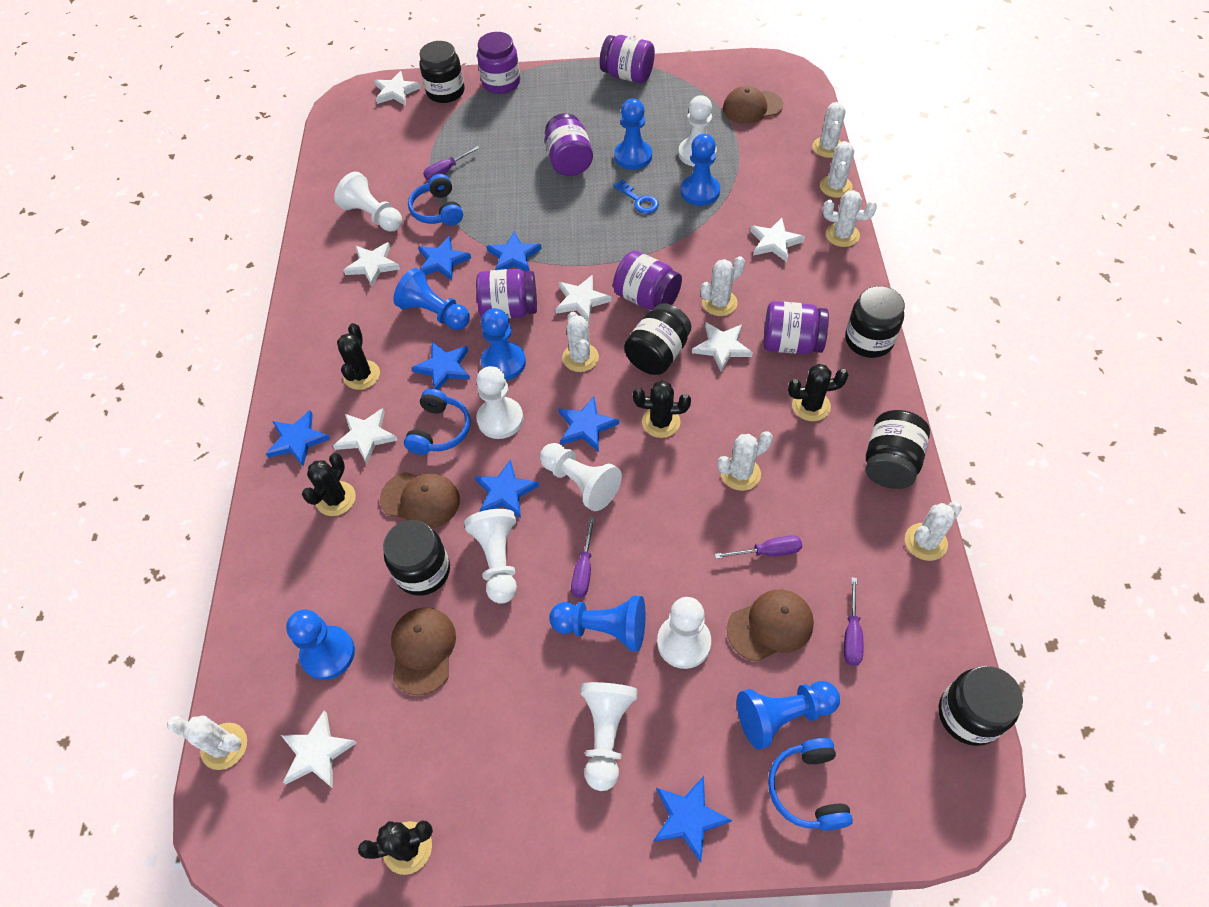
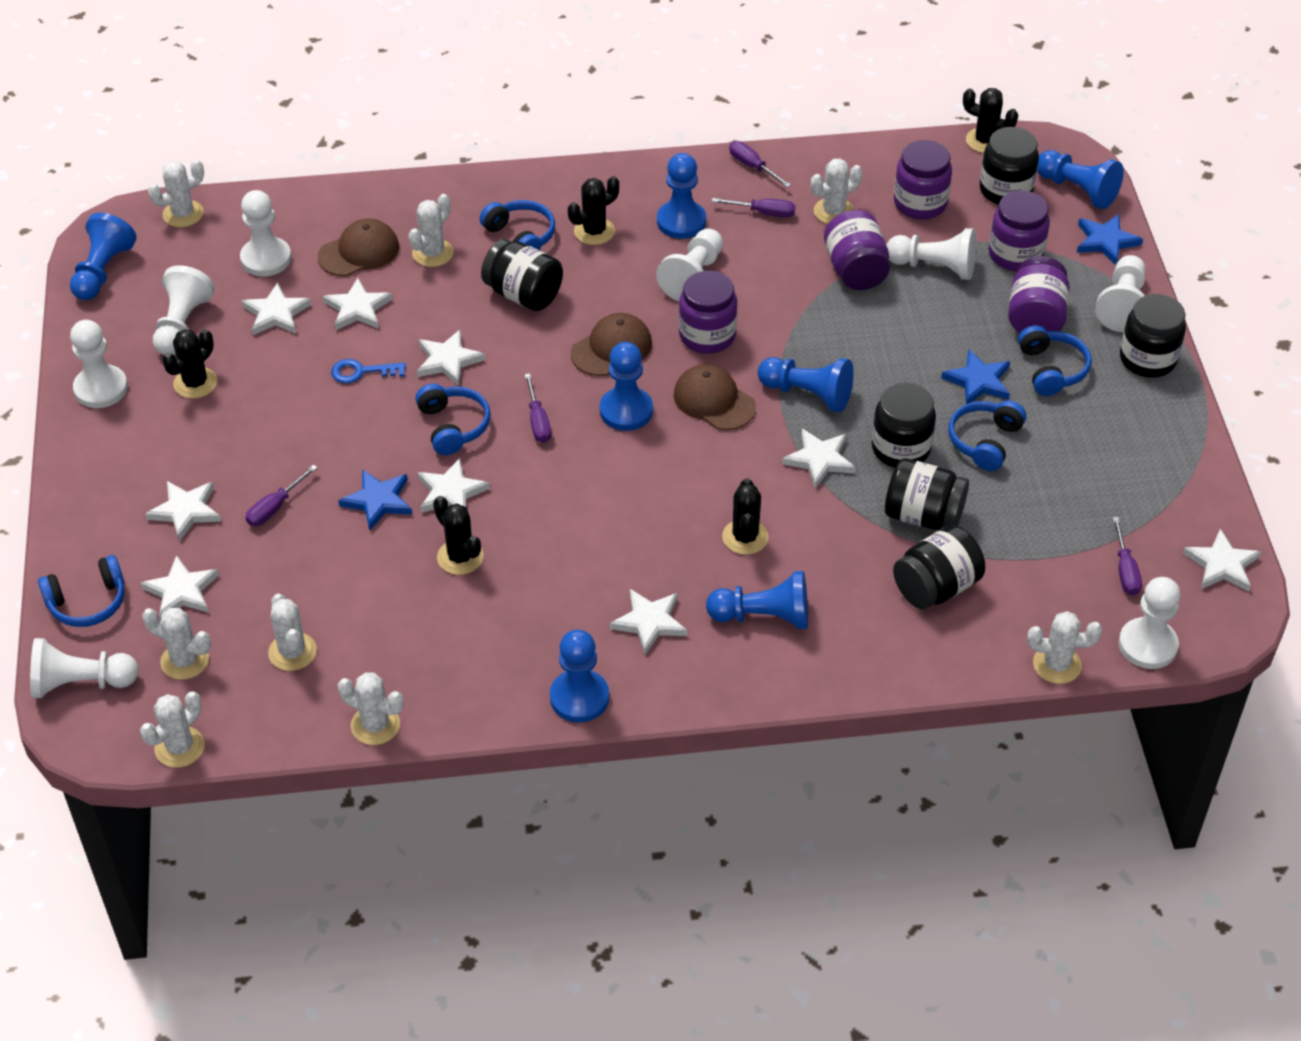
blue headphones: [404,389,471,455] [408,174,463,226] [768,738,853,830] = 3 -> [38,555,125,627] [415,383,491,455] [480,200,555,250] [948,400,1026,471] [1018,325,1092,396] = 5
blue star: [266,410,330,466] [411,342,470,390] [418,236,471,281] [474,459,539,518] [486,231,542,271] [558,397,619,452] [654,776,732,863] = 7 -> [338,469,412,530] [941,349,1010,404] [1077,214,1143,265] = 3
brown cap: [380,472,460,528] [391,607,456,695] [723,86,783,124] [727,590,814,661] = 4 -> [318,218,399,276] [571,313,652,376] [674,364,756,430] = 3
purple jar: [476,269,537,319] [477,32,520,94] [545,113,593,176] [600,35,655,83] [613,251,682,310] [764,301,829,354] = 6 -> [679,271,737,354] [824,210,890,290] [894,140,952,219] [989,190,1050,271] [1008,256,1070,333] = 5
purple screwdriver: [423,146,479,180] [571,517,595,598] [715,535,802,559] [844,577,864,666] = 4 -> [245,465,318,526] [524,373,551,443] [712,198,795,217] [729,141,791,187] [1113,517,1142,595] = 5
white pawn: [334,172,402,232] [464,509,517,604] [476,366,523,439] [540,443,622,511] [580,682,637,791] [657,597,711,669] [678,95,717,167] = 7 -> [30,638,139,698] [70,320,128,408] [153,265,215,355] [240,190,291,277] [656,228,723,301] [886,228,976,280] [1095,255,1146,332] [1119,577,1180,669] = 8
white star: [281,710,357,788] [333,408,397,464] [343,242,400,287] [374,71,421,106] [555,275,612,323] [692,322,753,372] [750,218,805,262] = 7 -> [140,555,219,621] [145,481,221,542] [241,282,312,335] [323,278,393,330] [417,330,485,386] [417,458,490,513] [610,589,687,655] [782,429,856,488] [1183,529,1261,592] = 9

